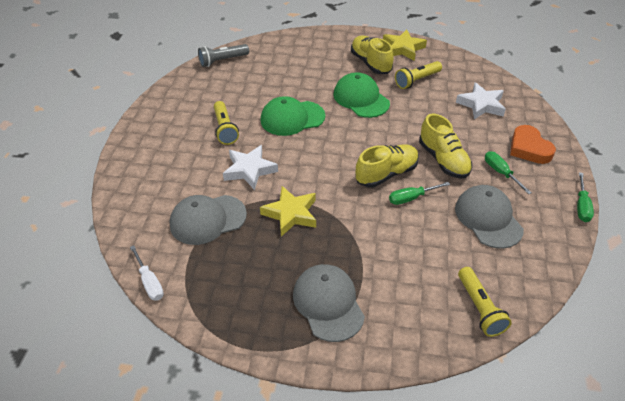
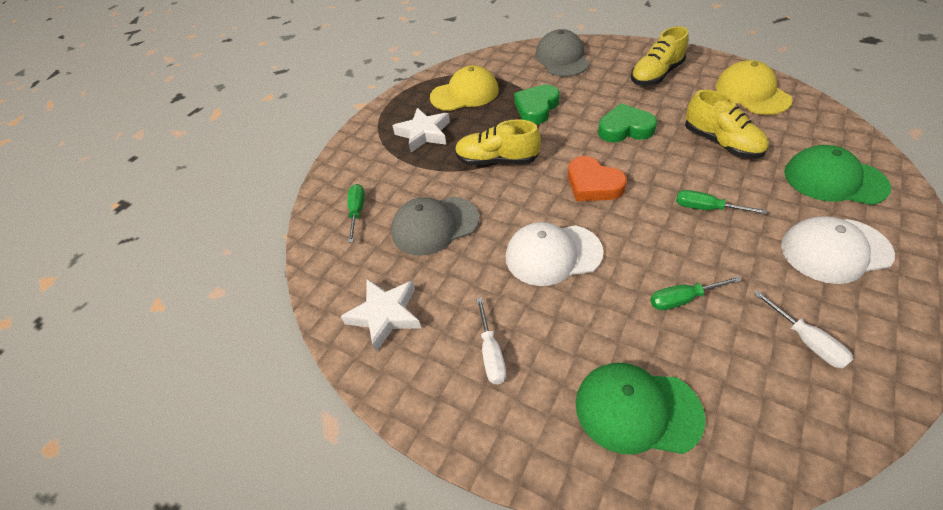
green heart: none = 0 -> [514,85,560,124] [598,103,657,142] = 2
grey cap: [170,195,247,245] [293,264,365,342] [455,185,524,249] = 3 -> [391,196,479,256] [535,29,589,77] = 2
grey flashlight: [198,44,249,67] = 1 -> none = 0
white cap: none = 0 -> [506,222,603,286] [781,216,895,284] = 2
white screwdriver: [130,245,164,301] = 1 -> [476,297,506,384] [754,291,853,369] = 2
yellow cap: none = 0 -> [430,65,499,111] [715,60,792,115] = 2
yellow flashlight: [214,101,239,145] [395,61,442,89] [458,267,512,337] = 3 -> none = 0
yellow star: [260,186,316,237] [383,30,427,61] = 2 -> none = 0

